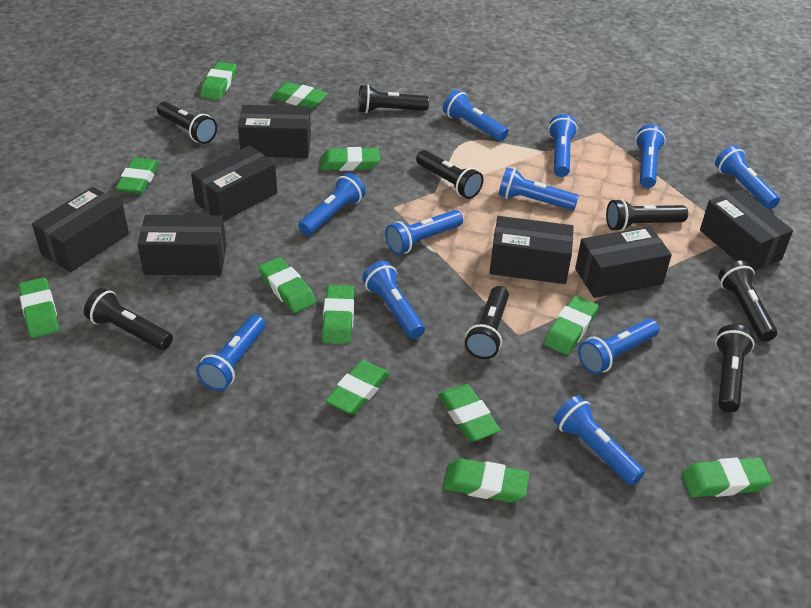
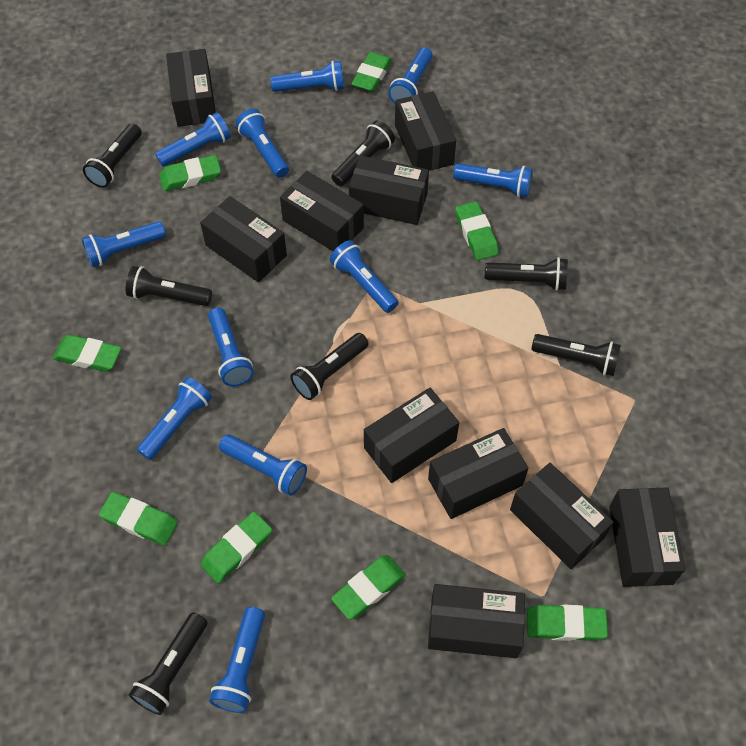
black box: [32,187,129,272] [137,215,226,275] [191,145,277,221] [238,105,311,158] [490,216,574,284] [575,226,672,298] [700,189,793,271] = 7 -> [166,49,216,127] [200,196,287,282] [280,171,364,251] [349,155,429,225] [364,388,459,483] [395,91,456,171] [428,428,528,519] [428,584,525,658] [510,463,614,569] [609,487,685,587] = 10
black flashlight: [84,288,173,350] [157,101,217,144] [358,85,429,113] [416,150,483,199] [465,286,509,359] [606,199,688,231] [715,324,755,413] [718,261,777,342] = 8 -> [83,123,142,188] [126,266,212,306] [129,612,207,715] [290,333,369,400] [331,120,395,186] [485,257,568,291] [532,334,621,376] = 7
green eraser: [19,277,59,338] [116,157,159,194] [200,62,237,100] [259,257,316,313] [271,82,328,109] [320,147,380,171] [322,285,355,344] [325,360,390,415] [438,384,501,441] [443,458,530,503] [544,295,598,355] [681,457,772,497] = 12 -> [53,335,121,372] [99,492,178,546] [159,155,221,191] [200,512,272,583] [331,555,406,620] [351,52,392,92] [455,201,499,261] [527,605,608,641] = 8

